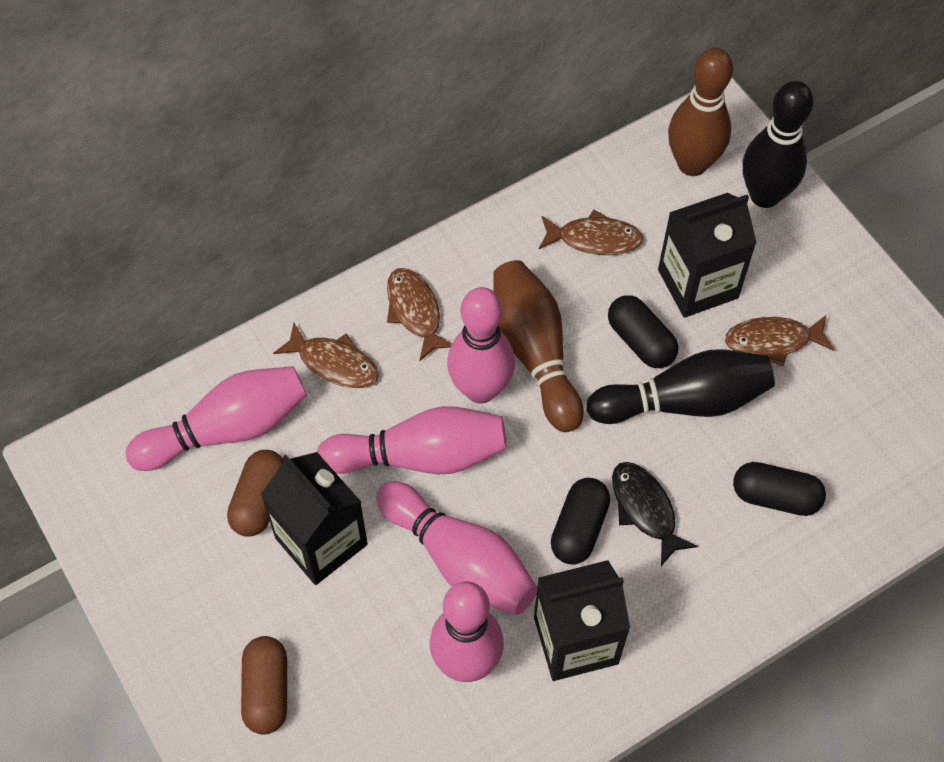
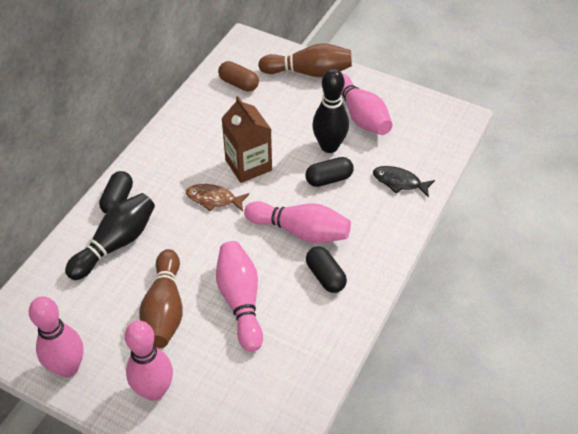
black carton: [261,452,368,585] [534,560,630,681] [658,193,757,318] = 3 -> none = 0
brown capsule: [227,450,284,536] [241,636,287,734] = 2 -> [218,61,259,92] = 1
brown carton: none = 0 -> [221,96,272,183] = 1
brown fish: [273,323,379,388] [387,268,452,362] [539,209,644,255] [725,315,835,366] = 4 -> [186,184,249,212] = 1

